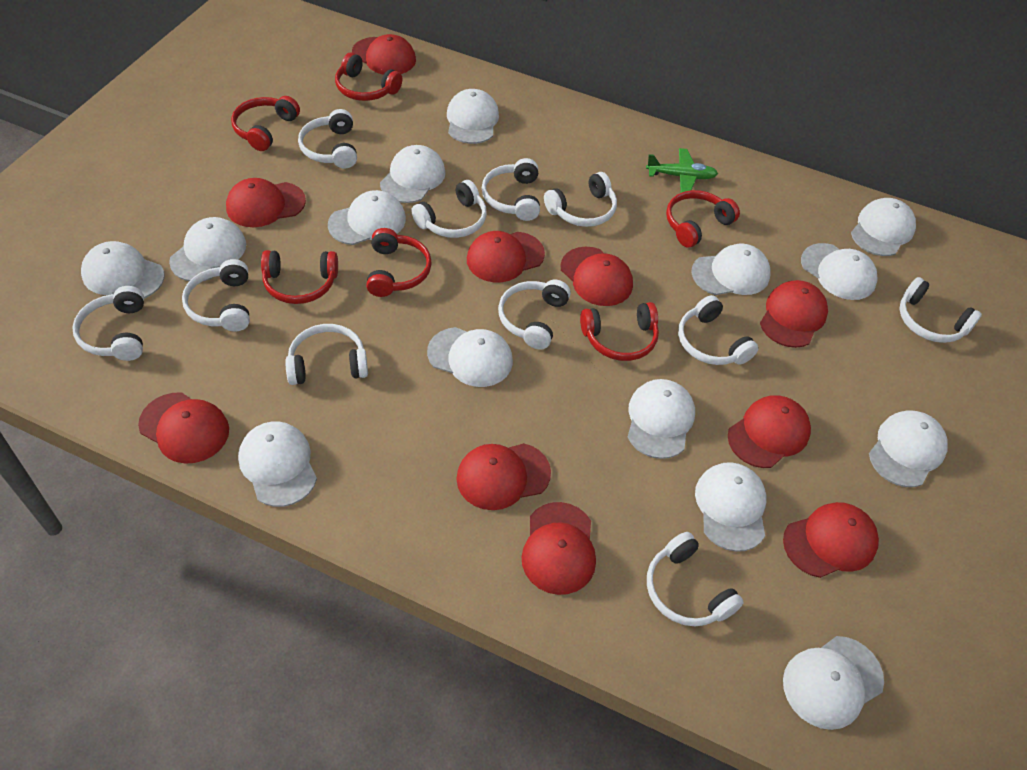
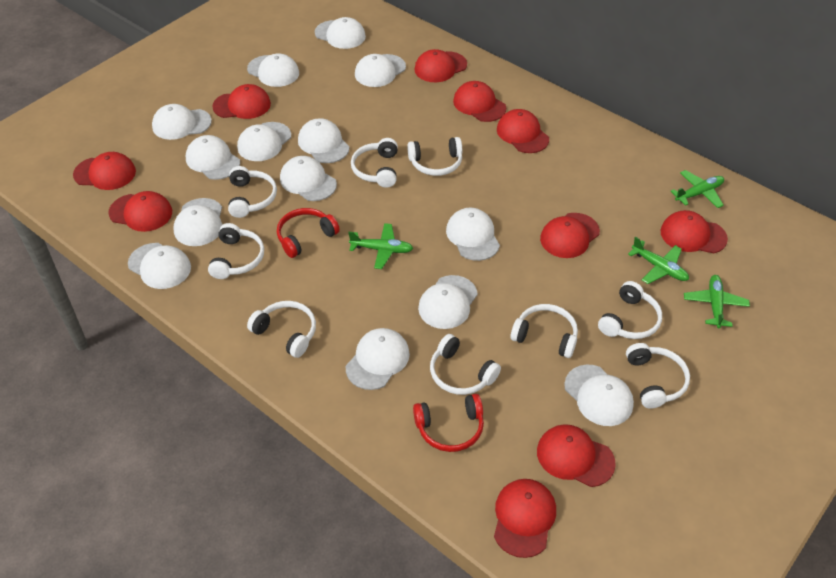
green plane: [646,148,718,193] = 1 -> [348,223,413,269] [628,237,689,284] [671,170,724,208] [684,275,750,328] = 4
red headphones: [231,96,300,151] [261,250,338,304] [335,52,402,101] [366,228,432,297] [580,302,659,361] [666,190,740,248] = 6 -> [277,208,340,258] [413,394,484,452] = 2
white headphones: [72,286,144,361] [182,259,250,331] [285,324,368,385] [298,109,357,169] [411,180,487,238] [482,158,540,221] [498,280,571,350] [544,172,617,227] [647,532,744,626] [678,295,759,365] [899,277,982,343] = 11 -> [208,223,264,279] [228,166,277,218] [247,301,316,358] [351,138,398,188] [407,137,462,176] [430,334,501,395] [510,304,578,358] [598,281,662,339] [626,343,690,409] = 9

